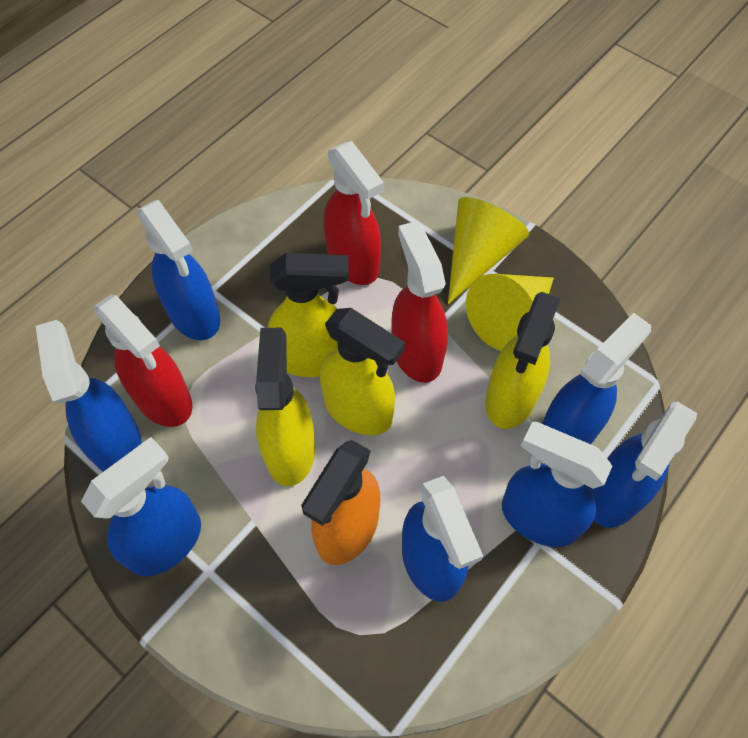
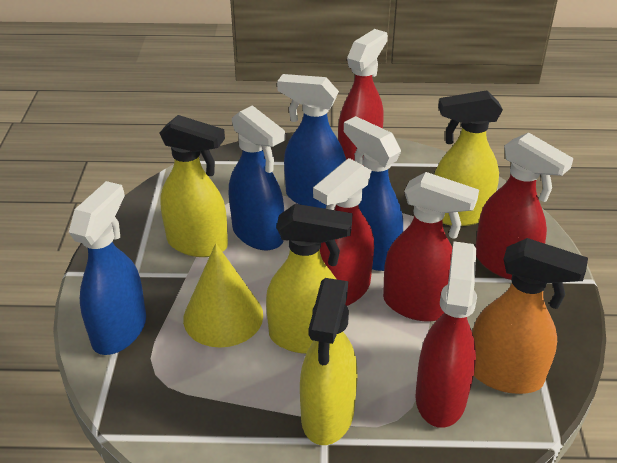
blue spray bottle: [36,320,142,472] [81,437,201,576] [137,200,220,340] [402,476,483,602] [502,422,612,547] [542,313,651,444] [590,401,697,528] = 7 -> [69,181,146,355] [229,105,285,250] [277,74,346,209] [344,116,403,271] = 4
red spray bottle: [94,294,192,427] [323,141,384,285] [391,221,448,383] = 3 -> [313,158,374,306] [338,29,388,161] [383,172,479,321] [416,241,477,428] [475,132,574,280] = 5
yellow cone: [448,197,529,304] [466,274,554,351] = 2 -> [183,243,263,348] = 1

